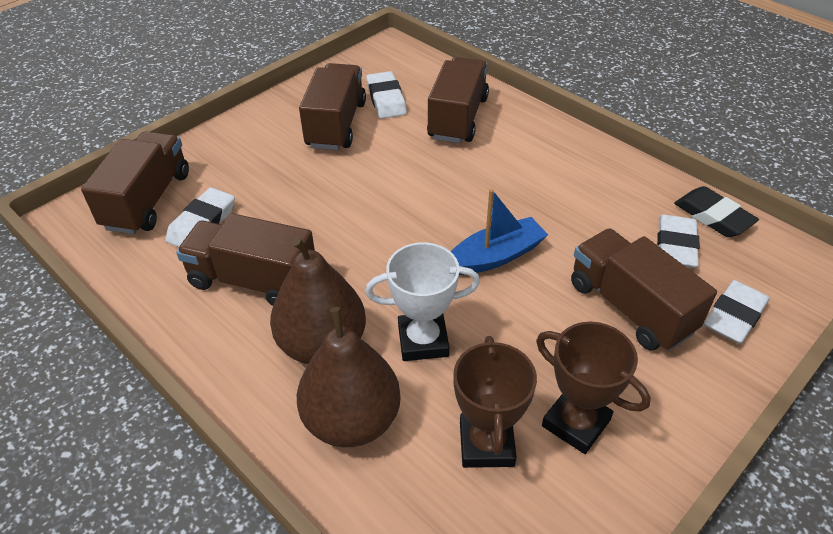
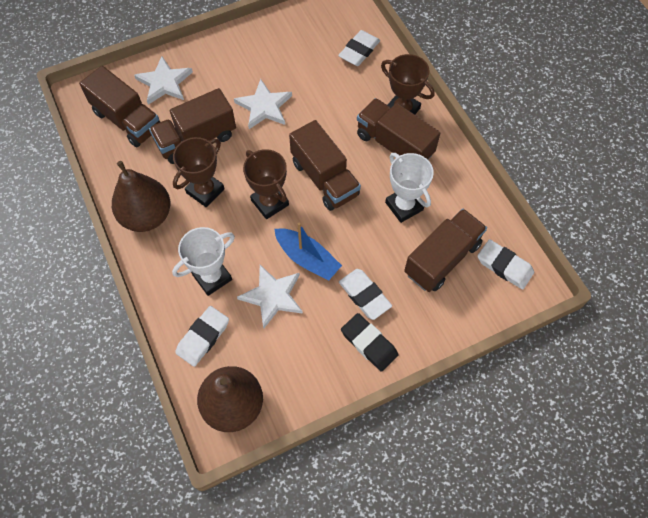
brown trophy: [453,336,537,468] [536,322,651,454] = 2 -> [173,137,225,207] [243,149,289,219] [381,54,435,115] = 3
white star: none = 0 -> [134,56,193,105] [234,79,292,129] [237,265,303,328] = 3
white trophy: [365,242,480,361] = 1 -> [172,227,235,296] [385,153,434,223] = 2

